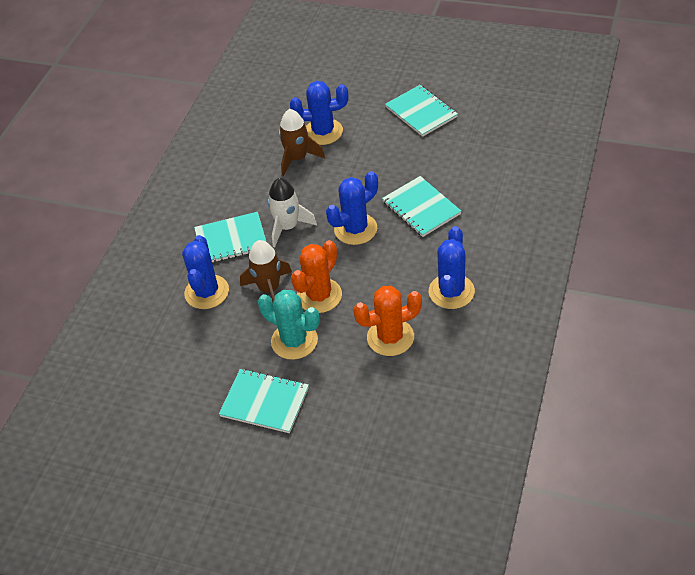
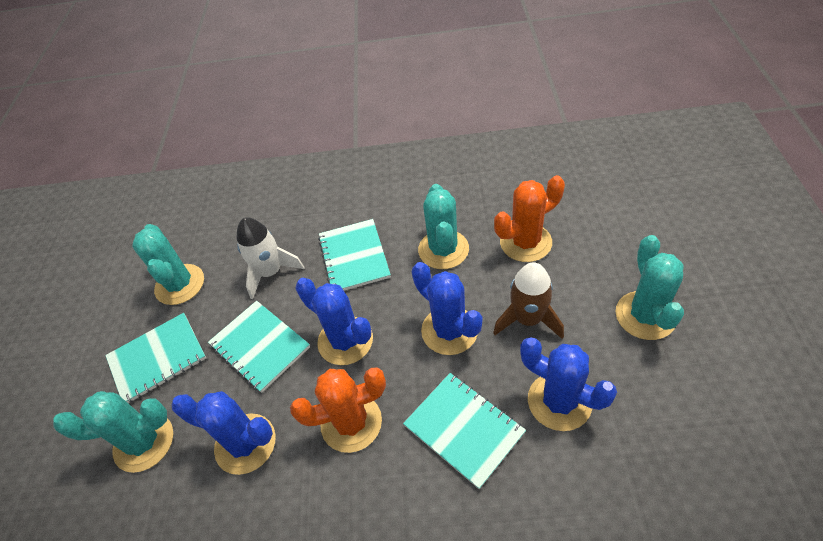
brown rocket: [240,240,292,302] [279,109,325,176] = 2 -> [493,262,564,339] = 1
turquoise cactus: [258,290,320,360] = 1 -> [53,391,173,473] [132,224,204,305] [418,184,469,269] [616,235,684,340] = 4

